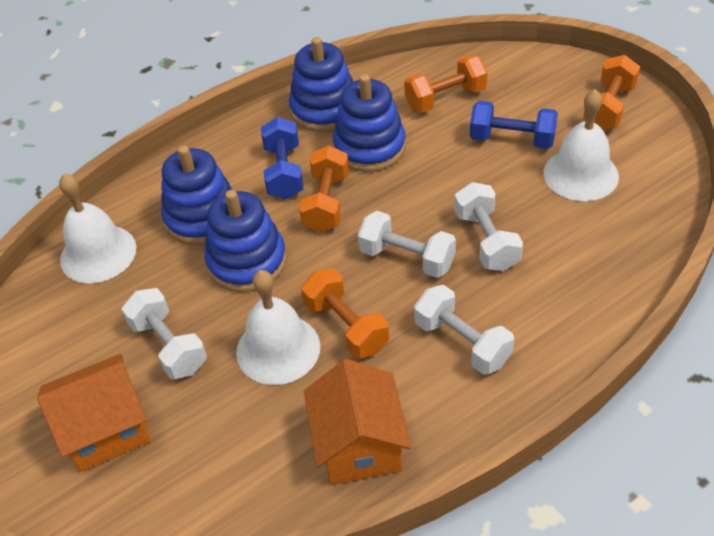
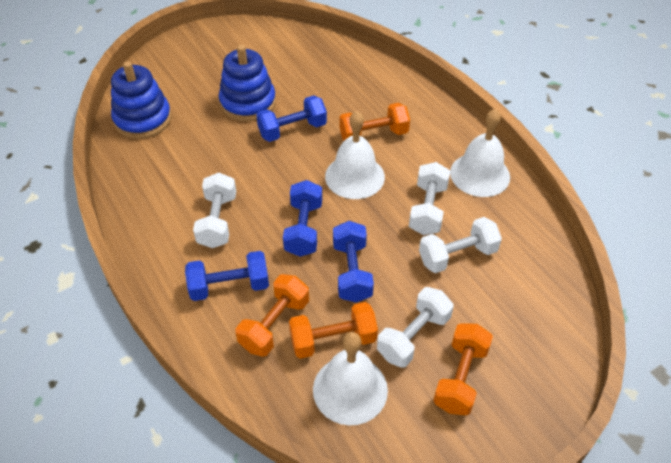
blue dumbbell: [261,117,303,199] [470,101,558,149] = 2 -> [185,251,269,301] [256,95,327,142] [283,180,322,257] [333,221,374,302] = 4
blue stacking toy: [161,146,233,245] [205,190,287,292] [289,37,353,132] [333,74,406,172] = 4 -> [111,61,171,139] [219,45,276,122] = 2
orange house: [37,354,151,472] [304,359,411,485] = 2 -> none = 0

